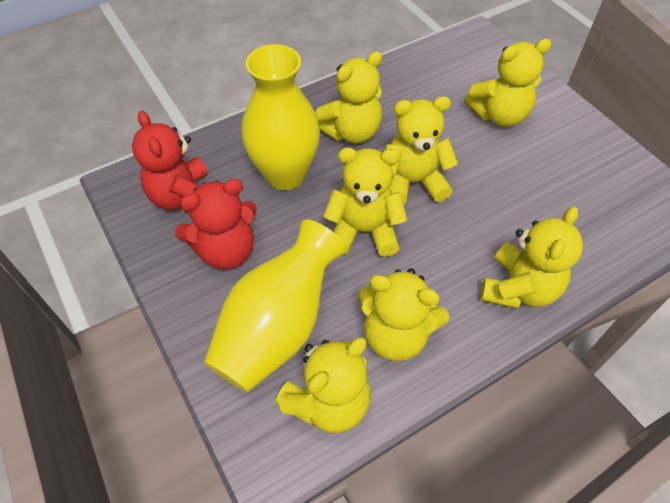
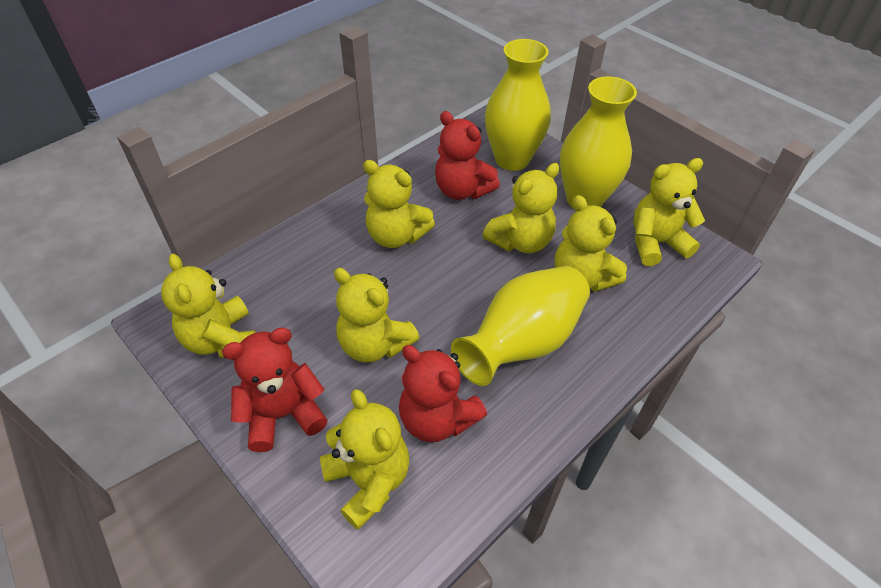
red teddy bear: [132,111,207,213] [175,179,257,269] = 2 -> [222,328,328,452] [399,345,487,442] [435,111,500,200] = 3
yellow vase: [204,220,346,392] [241,44,320,190] = 2 -> [451,266,590,386] [485,39,551,171] [560,76,637,208] = 3

